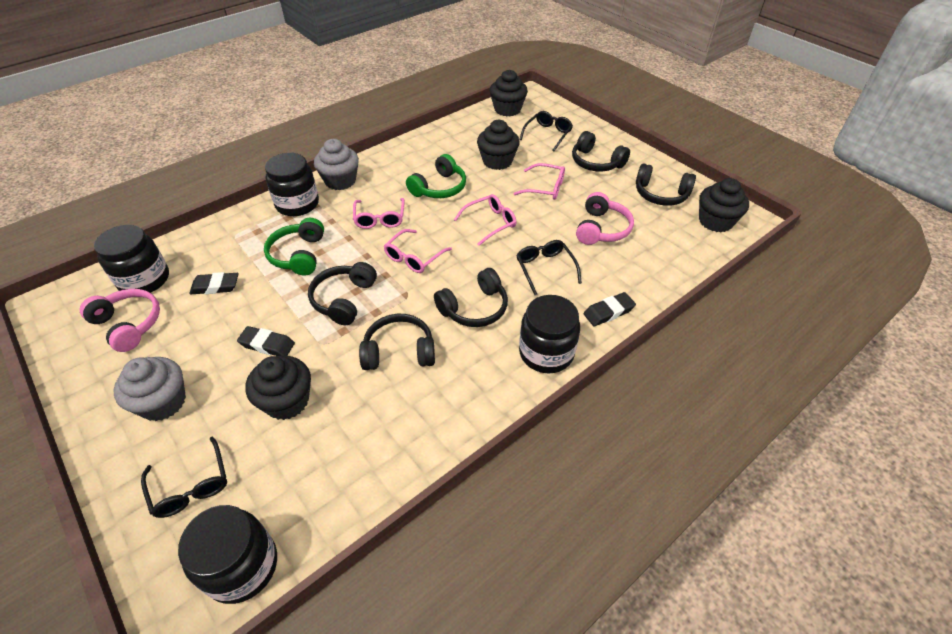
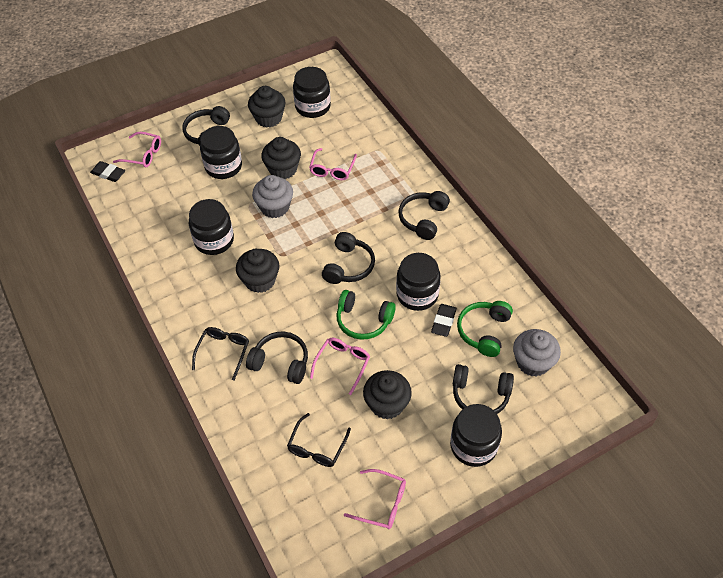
black eraser: [189,272,239,294] [237,326,295,356] [584,292,636,326] = 3 -> [90,161,125,182] [431,304,457,337] = 2
black glasses: [141,437,227,518] [516,240,582,295] [519,111,573,151] = 3 -> [192,327,249,381] [287,413,351,467] = 2
black jar: [94,225,169,293] [178,505,277,604] [265,153,319,216] [519,295,580,373] = 4 -> [189,199,234,255] [200,126,242,179] [293,67,331,118] [396,253,441,311] [450,404,502,467] = 5
pink headphones: [80,289,160,352] [576,192,634,245] = 2 -> none = 0

